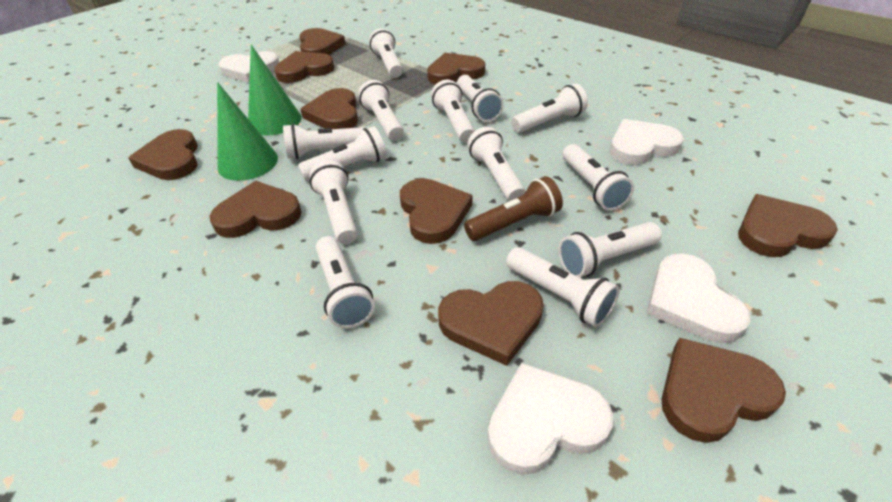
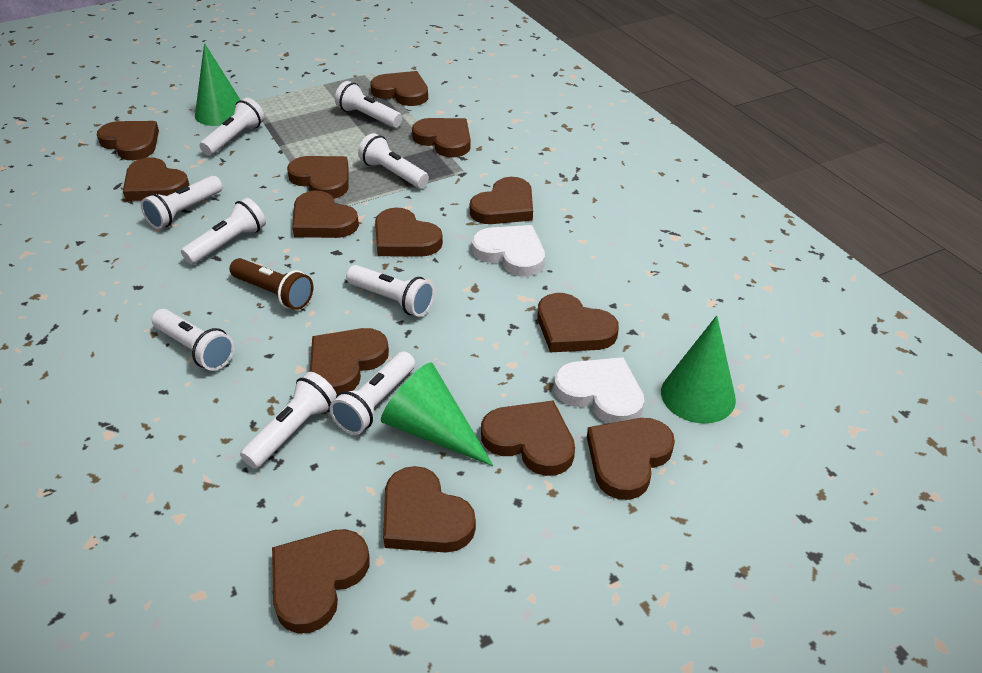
brown heart: [128,129,198,180] [209,181,302,238] [274,51,334,83] [300,28,345,55] [301,88,358,129] [400,178,472,244] [427,53,485,85] [438,281,544,366] [662,338,786,443] [738,194,838,257] = 10 -> [97,121,159,160] [123,157,189,201] [272,529,369,634] [287,156,349,199] [292,190,359,238] [310,328,389,395] [370,71,428,106] [375,207,443,257] [383,466,476,553] [412,118,471,157] [470,177,533,224] [481,401,575,476] [538,293,619,352] [587,418,675,500] = 14
green cone: [217,82,278,181] [248,45,301,135] = 2 -> [195,43,241,126] [381,362,493,466] [661,315,736,424] = 3
white flashlight: [283,123,367,159] [298,126,387,181] [309,160,358,244] [316,236,375,329] [358,80,404,141] [369,28,403,78] [431,80,475,143] [457,75,504,122] [467,127,525,201] [506,247,620,327] [512,83,588,133] [558,222,662,278] [563,144,634,211] = 13 -> [141,176,222,229] [152,309,234,371] [181,198,266,264] [199,98,265,156] [240,372,337,469] [330,351,415,435] [335,81,402,128] [346,265,435,317] [358,133,429,188] = 9
white heart: [218,51,279,83] [488,363,613,475] [610,119,684,165] [646,254,751,343] = 4 -> [472,225,545,276] [554,357,645,424] = 2

